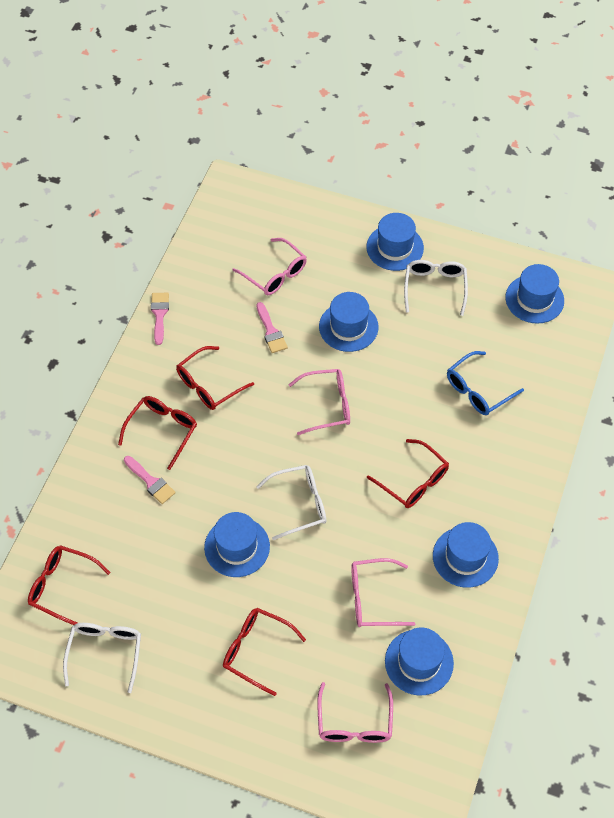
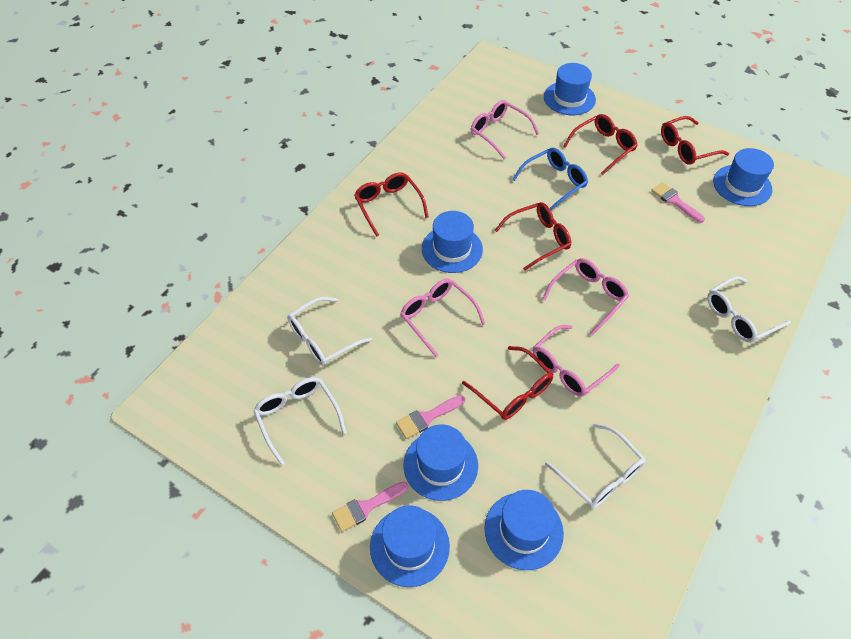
white glasses: [63,623,141,693] [256,465,326,540] [404,260,468,316] = 3 -> [253,377,346,465] [287,297,372,366] [545,423,645,508] [707,276,791,343] = 4

